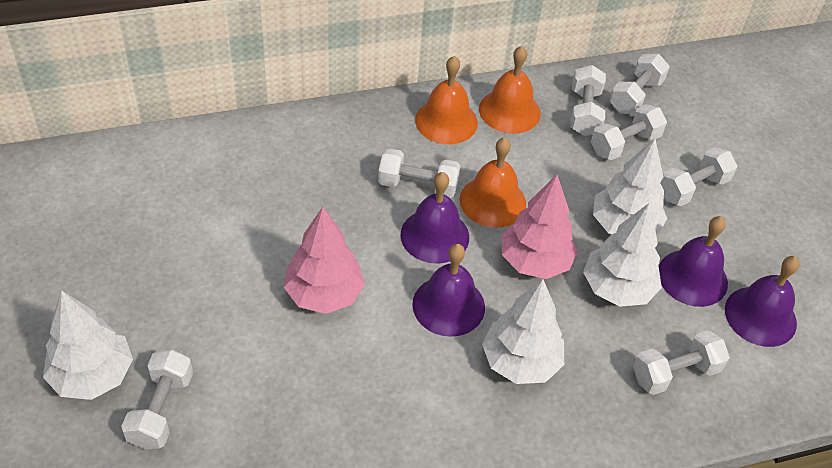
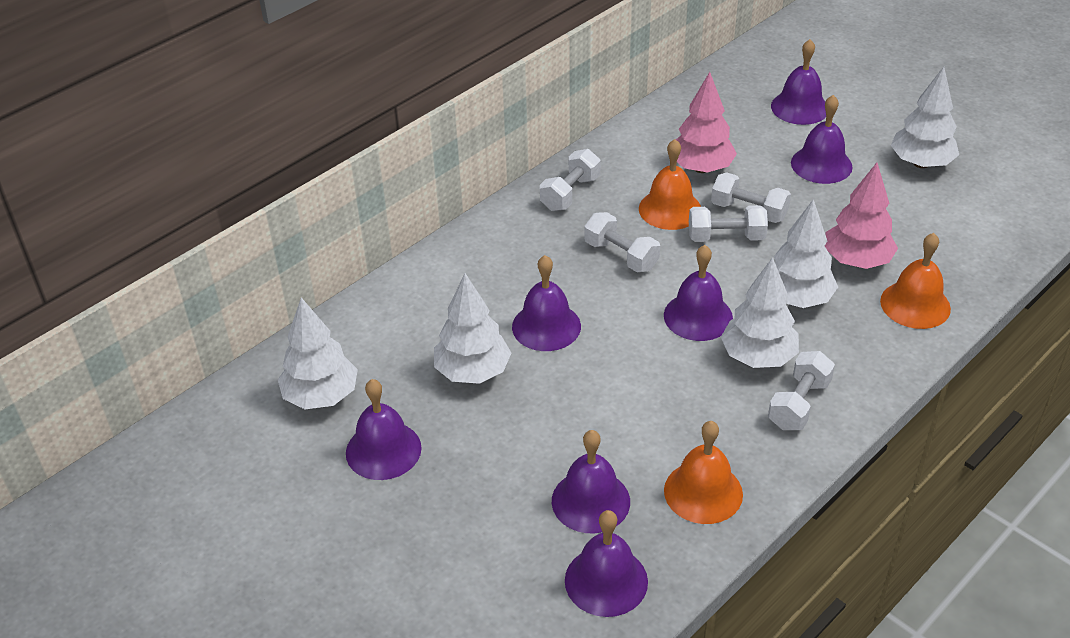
purple bell: [400,172,469,264] [412,244,485,337] [659,216,728,307] [725,256,800,347] = 4 -> [346,379,422,480] [512,255,581,351] [552,430,630,533] [565,510,648,617] [664,245,733,341] [771,39,826,125] [791,95,853,184] = 7
white dumbbell: [121,350,193,449] [378,148,460,198] [570,65,606,136] [591,104,667,160] [610,54,670,114] [633,330,730,395] [660,147,737,206] = 7 -> [540,149,601,211] [584,212,660,272] [689,205,768,242] [711,172,791,223] [768,351,835,430] = 5
white tree: [43,291,133,400] [482,279,564,384] [583,203,662,307] [593,139,667,236] = 4 -> [278,297,358,409] [434,273,511,384] [721,257,799,368] [774,199,838,308] [891,67,959,168] = 5

